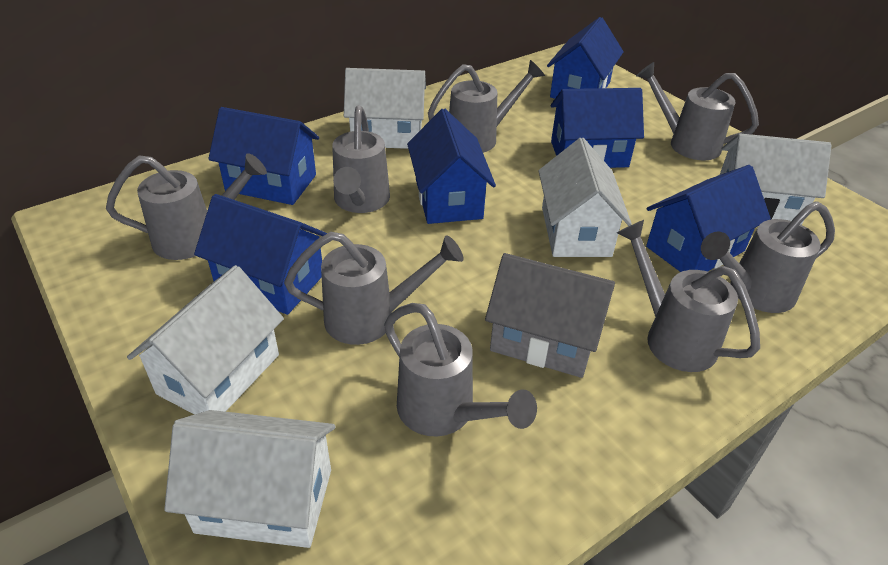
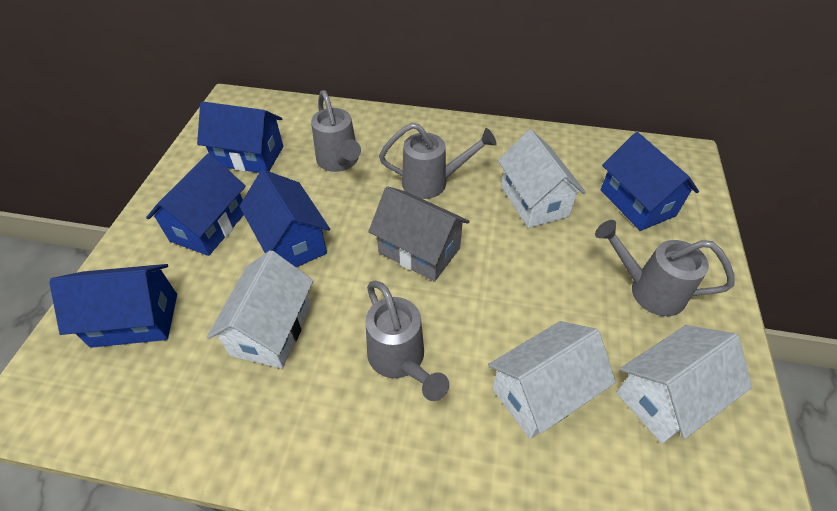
blue house: [194,194,327,315] [208,107,319,205] [407,109,496,224] [547,17,624,99] [551,88,644,168] [646,165,771,272] = 6 -> [49,264,177,348] [146,153,246,256] [197,101,283,173] [239,170,330,267] [601,132,699,231] = 5
grey watering can: [106,153,267,260] [284,232,463,345] [332,105,390,213] [384,303,537,436] [428,60,545,153] [617,220,760,372] [636,62,759,160] [701,201,835,313] = 8 -> [311,90,361,172] [366,280,449,401] [379,123,497,199] [595,220,735,316] = 4
white house: [127,265,284,415] [164,410,336,548] [344,68,426,149] [539,138,632,257] [720,133,832,225] = 5 -> [207,250,313,369] [488,321,616,439] [498,129,586,228] [616,325,752,444] = 4

